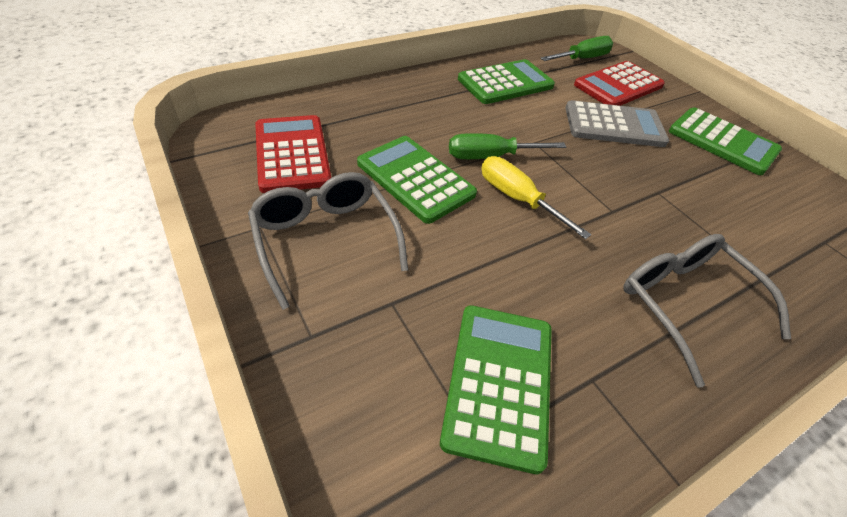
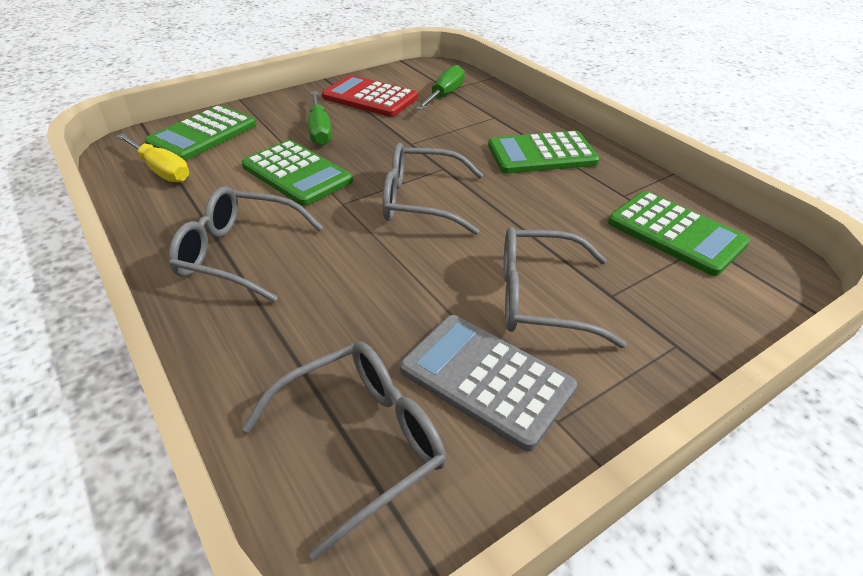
grey glasses: [248,172,408,310] [623,234,791,388] = 2 -> [169,186,323,302] [242,342,446,561] [382,143,483,235] [504,227,627,348] = 4
red calculator: [255,115,331,193] [574,61,665,106] = 2 -> [322,75,418,117] = 1

